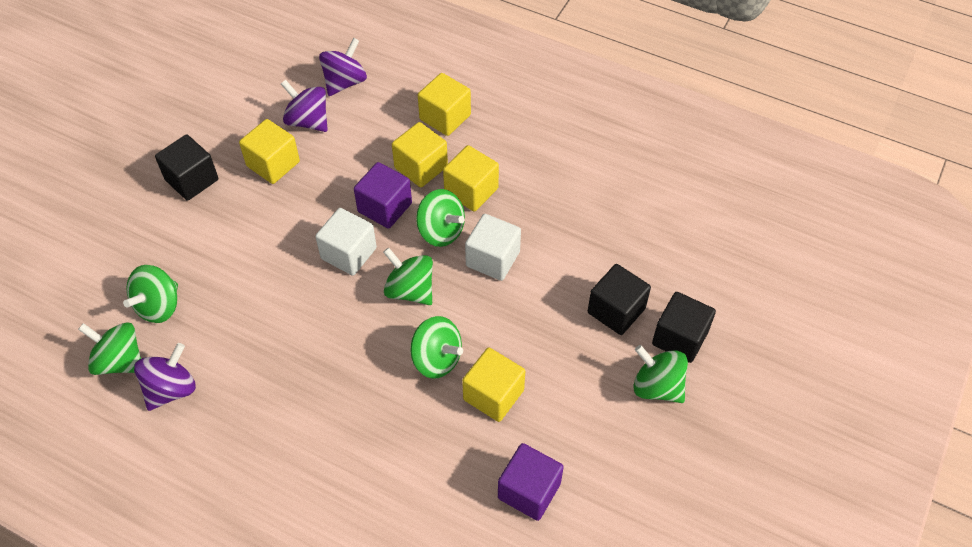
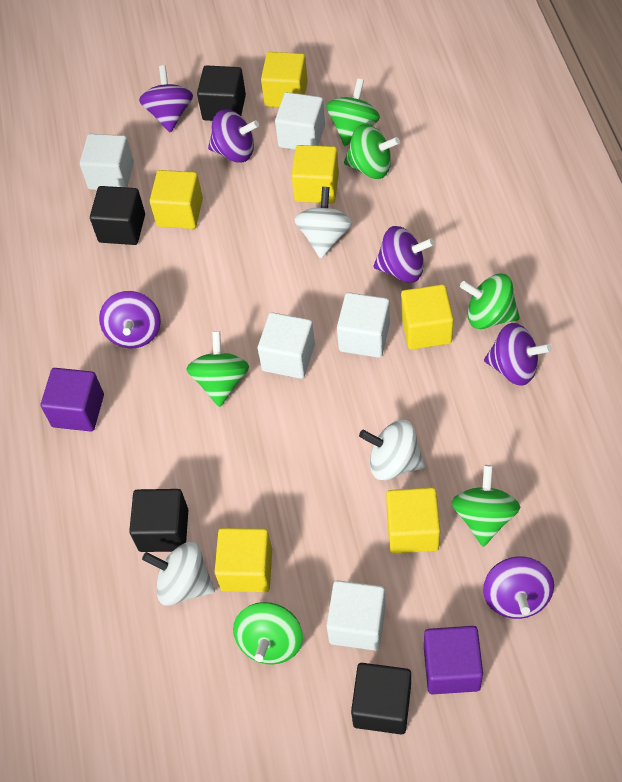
black cube: [155,135,218,201] [588,264,651,335] [652,292,716,363] = 3 -> [90,186,145,245] [129,489,188,552] [197,65,246,121] [351,663,411,735] = 4
purple spinning top: [134,343,196,411] [281,80,328,132] [319,38,367,96] = 3 -> [99,291,161,348] [139,65,193,133] [208,109,259,163] [373,226,434,283] [483,556,554,619] [484,323,552,385] = 6
white cube: [315,208,377,276] [465,214,521,281] = 2 -> [80,134,134,190] [258,312,315,379] [275,92,325,150] [326,580,386,651] [337,292,390,358] = 5
white spinning top: none = 0 -> [142,542,215,606] [294,187,353,258] [359,420,425,480] = 3
yellow cube: [239,119,300,184] [392,122,448,187] [418,73,471,136] [443,145,499,212] [462,347,525,422] = 5 -> [150,170,203,229] [215,528,272,592] [261,52,308,107] [291,145,339,203] [386,487,440,553] [401,284,454,350] = 6

